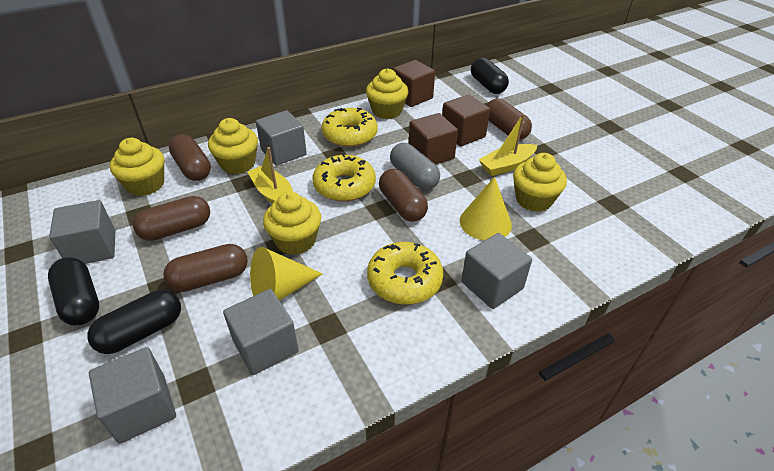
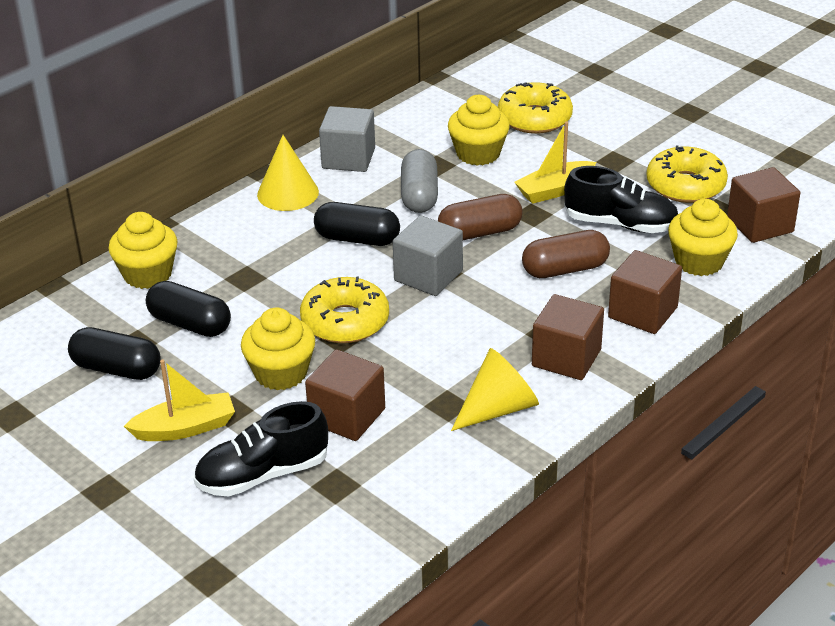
black shoe: none = 0 -> [194,401,328,497] [564,166,678,233] = 2
brown capsule: [133,196,210,241] [163,244,248,292] [169,135,211,181] [379,169,428,222] [486,99,532,140] = 5 -> [438,194,523,240] [522,230,610,278] = 2
brown cube: [393,60,435,107] [409,113,458,165] [442,94,490,146] = 3 -> [305,349,385,441] [532,294,604,380] [608,250,682,334] [727,167,800,243] = 4
grey cube: [49,200,115,264] [89,347,176,444] [223,289,299,375] [256,110,307,166] [461,233,532,309] = 5 -> [319,106,375,172] [393,215,463,296] = 2
yellow cupcake: [110,138,164,196] [208,118,258,174] [263,192,321,255] [366,68,409,119] [513,153,567,212] = 5 -> [108,212,178,289] [241,308,315,390] [448,95,510,166] [668,199,738,276] = 4

